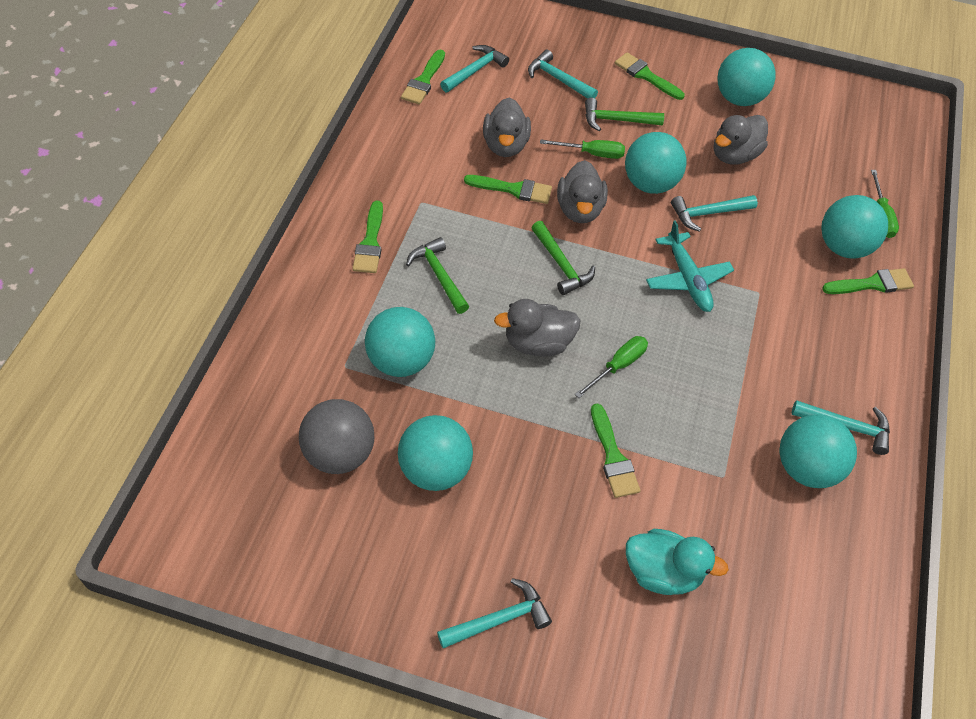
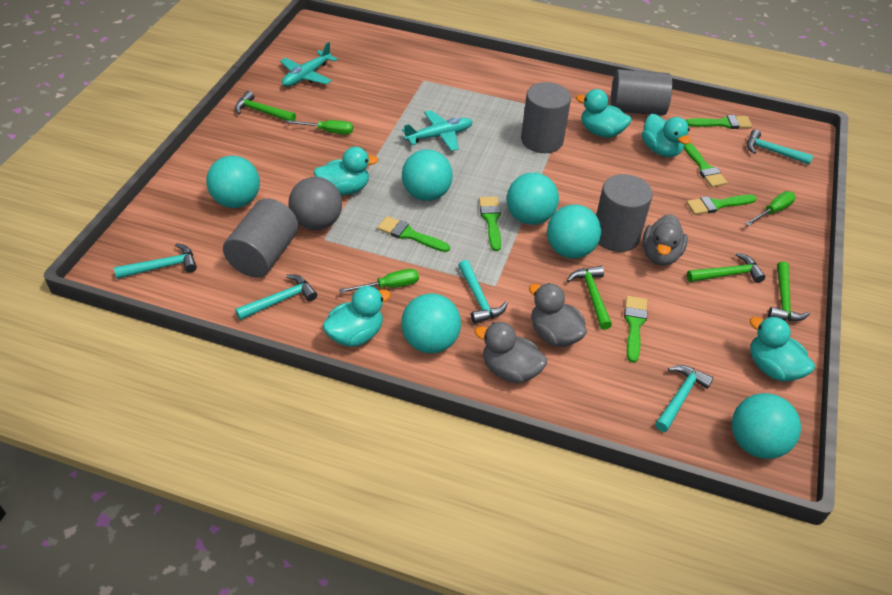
green hammer: [406,237,469,314] [531,221,595,295] [585,98,664,131] = 3 -> [235,91,296,121] [567,266,612,330] [687,253,765,283] [768,261,810,322] = 4
grey cylinder: none = 0 -> [223,198,299,278] [521,82,571,153] [596,174,653,252] [611,69,672,115] = 4
grey duck: [483,97,531,157] [494,299,581,357] [557,160,608,223] [714,115,768,165] = 4 -> [474,322,547,383] [529,283,587,347] [642,214,688,266] = 3
turquoise duck: [626,529,729,595] = 1 -> [314,147,378,195] [323,286,391,347] [576,89,631,138] [642,114,691,157] [749,316,815,381] = 5
turquoise plane: [646,220,734,312] = 1 -> [280,42,338,87] [402,110,473,151] = 2

